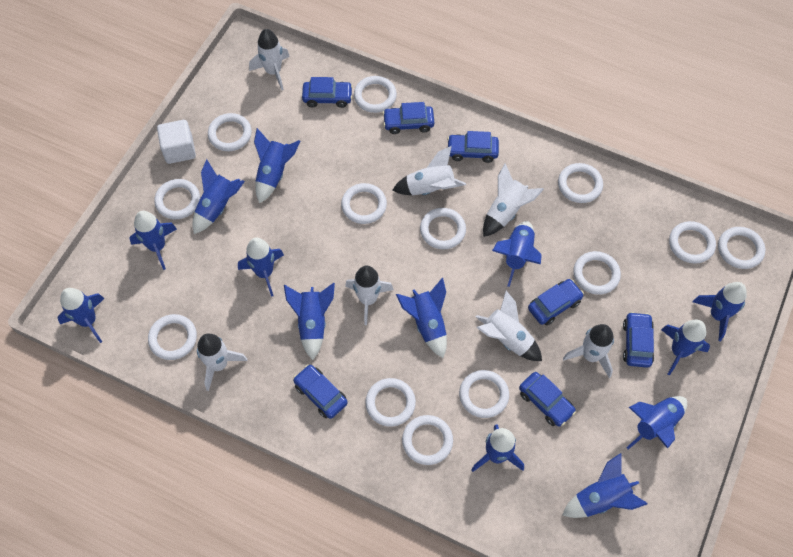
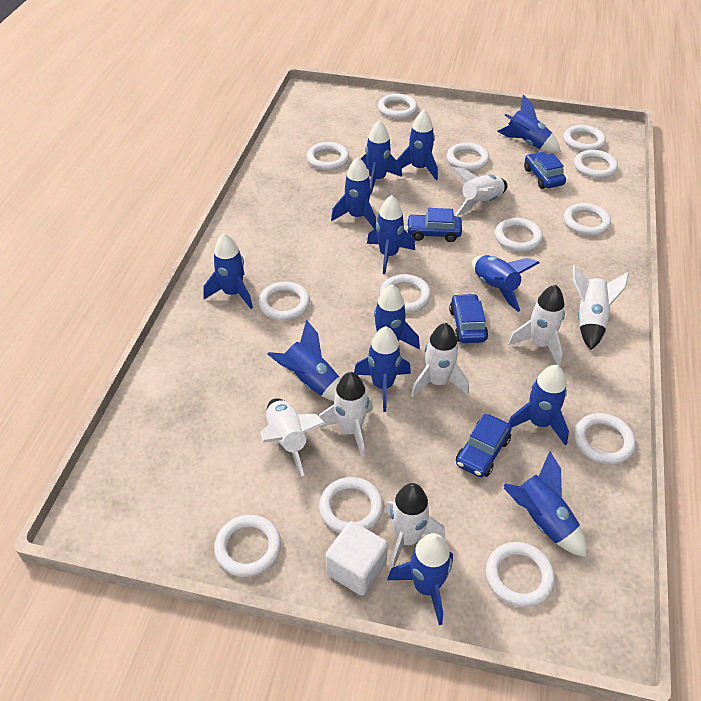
blue car: [293,364,348,419] [302,77,353,108] [383,102,434,134] [447,131,499,163] [519,372,576,427] [528,279,584,325] [623,312,654,368] = 7 -> [407,208,462,242] [449,293,488,343] [456,414,512,477] [524,152,566,189] = 4

